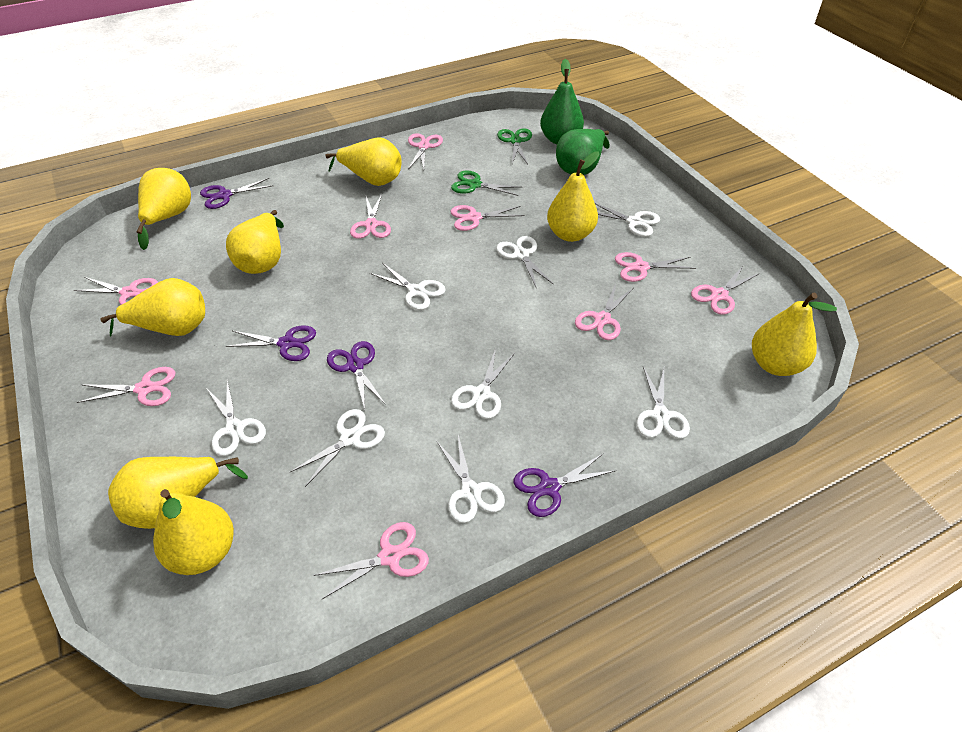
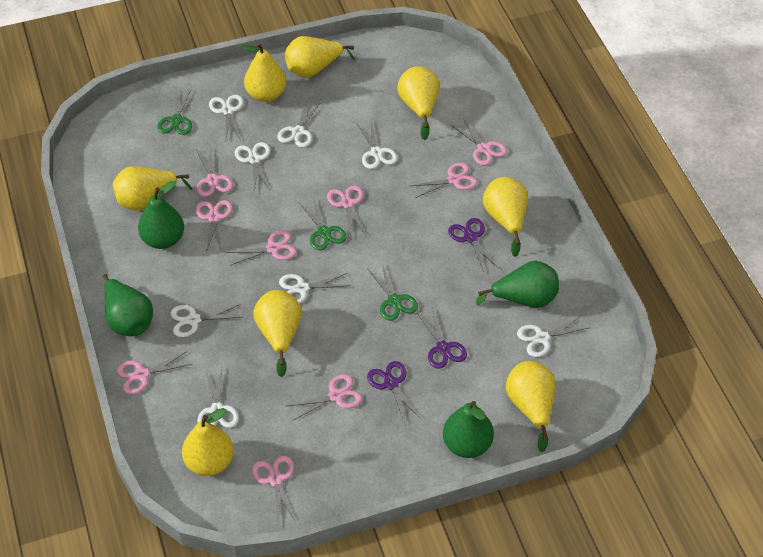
green pear: [540,59,584,144] [556,129,610,175] = 2 -> [103,274,153,336] [138,181,184,249] [443,401,494,458] [476,261,559,308] = 4
green scissors: [451,170,523,196] [497,128,532,164] = 2 -> [157,90,192,135] [300,197,347,250] [368,263,418,321] = 3
purple scissors: [200,178,273,209] [226,325,316,361] [327,341,386,410] [514,453,616,517] = 4 -> [367,361,421,423] [417,307,467,369] [448,218,498,272] = 3

